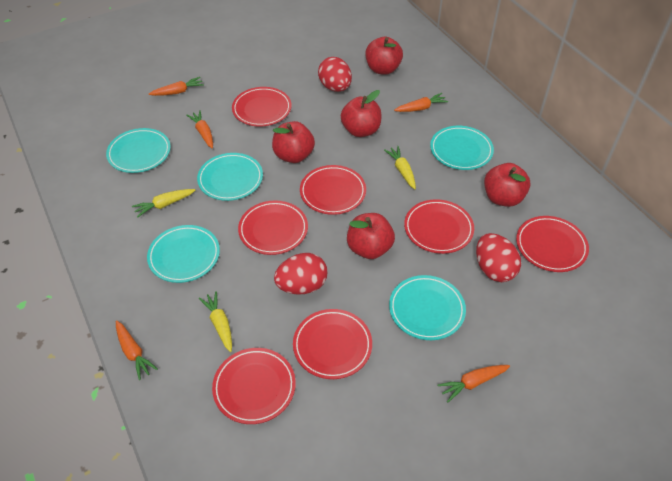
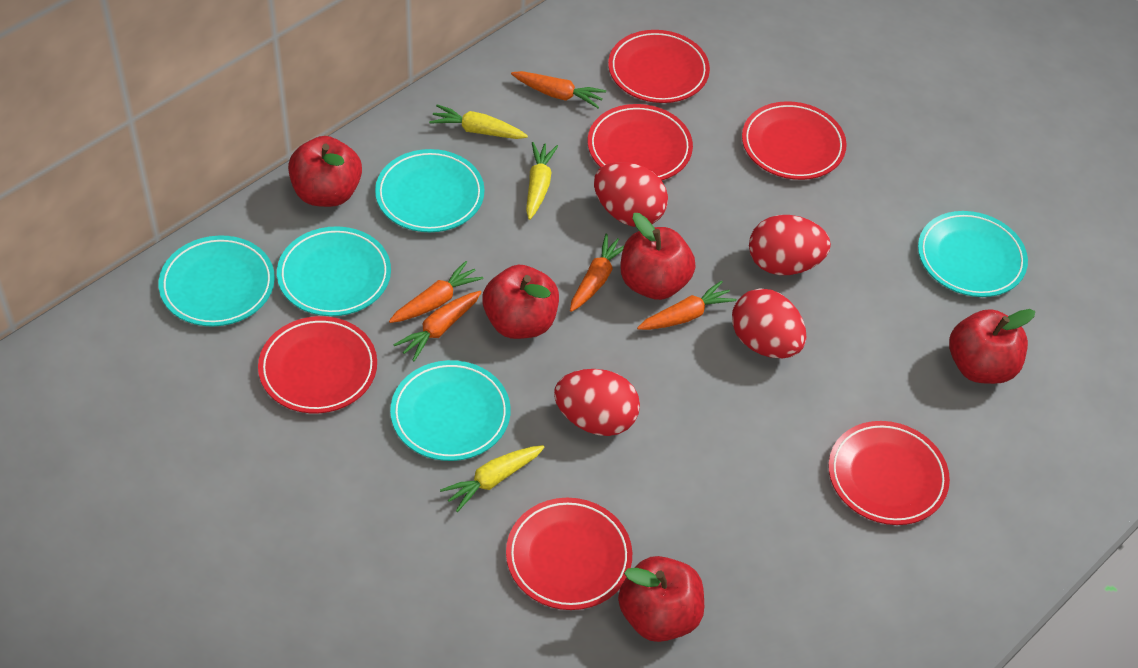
red egg: [274,253,328,295] [318,57,352,92] [476,233,521,282] = 3 -> [554,369,640,436] [594,162,668,227] [732,288,806,359] [749,215,831,275] = 4
red plate: [212,348,296,424] [232,87,292,127] [238,200,308,255] [293,309,372,379] [300,165,366,215] [404,199,474,254] [516,216,589,272] = 7 -> [258,316,377,413] [506,498,632,610] [588,104,693,180] [608,30,710,103] [742,101,847,180] [828,421,950,525] = 6

